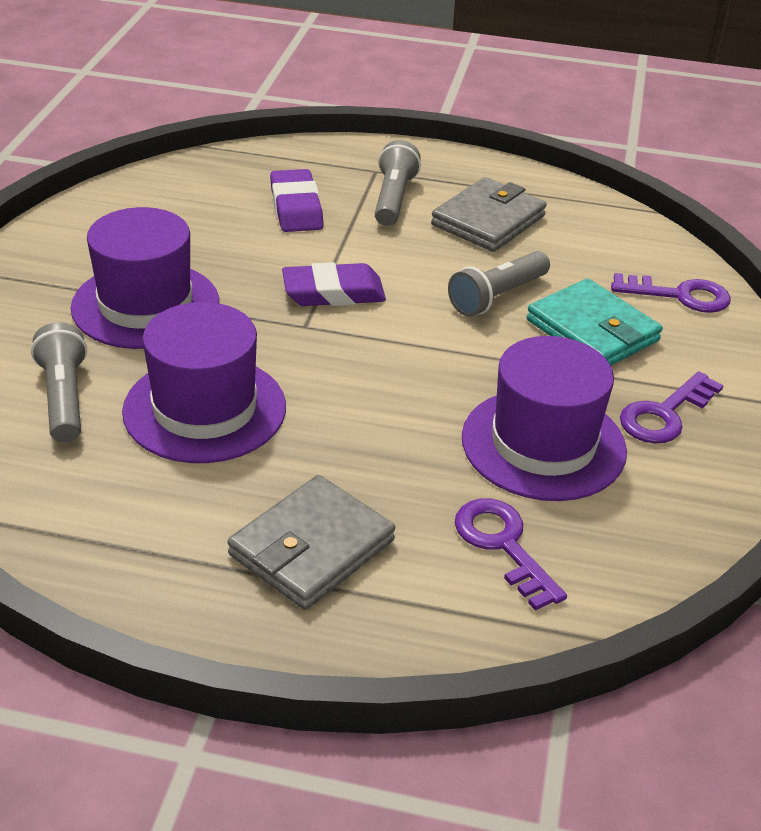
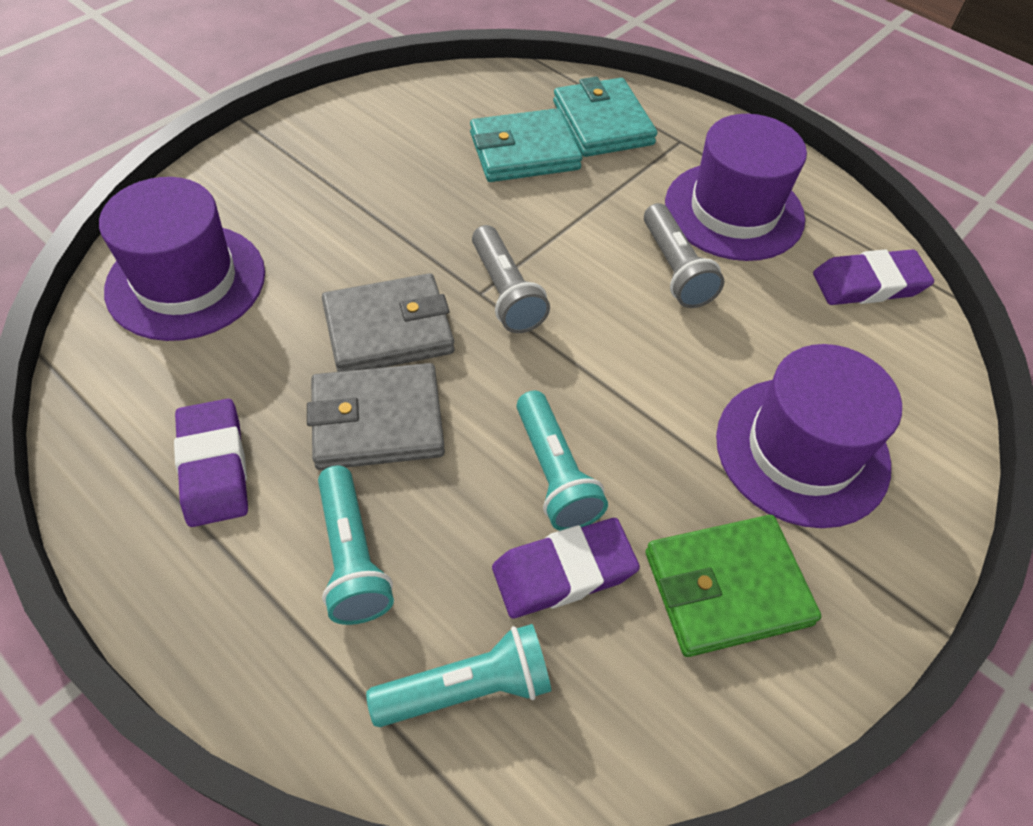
green wallet: none = 0 -> [645,515,821,657] = 1
grey flashlight: [31,322,87,443] [375,140,421,226] [448,251,550,317] = 3 -> [472,225,550,333] [644,203,724,308] = 2
purple eraser: [270,169,324,232] [282,262,386,306] = 2 -> [174,399,248,527] [492,518,640,618] [813,249,934,305] = 3
purple key: [455,499,567,611] [611,273,731,313] [620,371,724,444] = 3 -> none = 0
turquoise flashlight: none = 0 -> [318,466,394,625] [366,624,551,727] [517,391,608,531] = 3
turquoise wallet: [527,278,663,366] = 1 -> [470,108,582,182] [553,77,657,157] = 2

